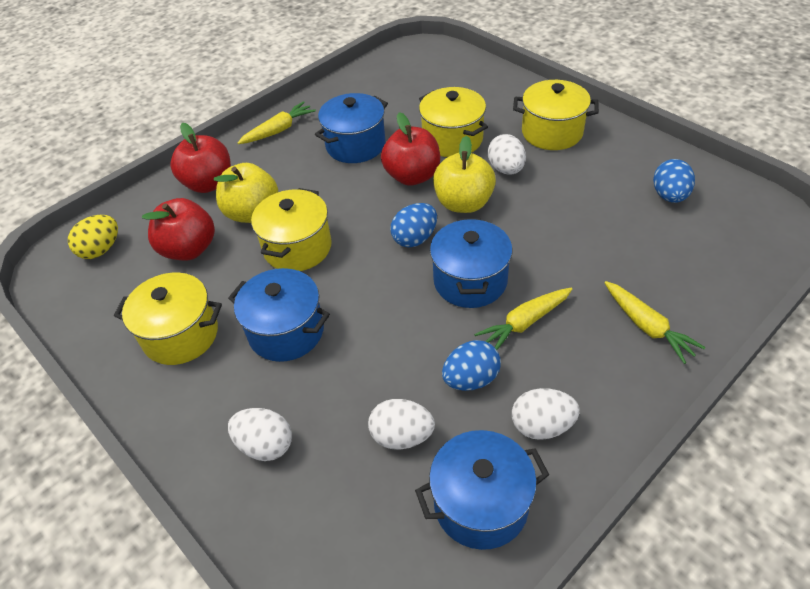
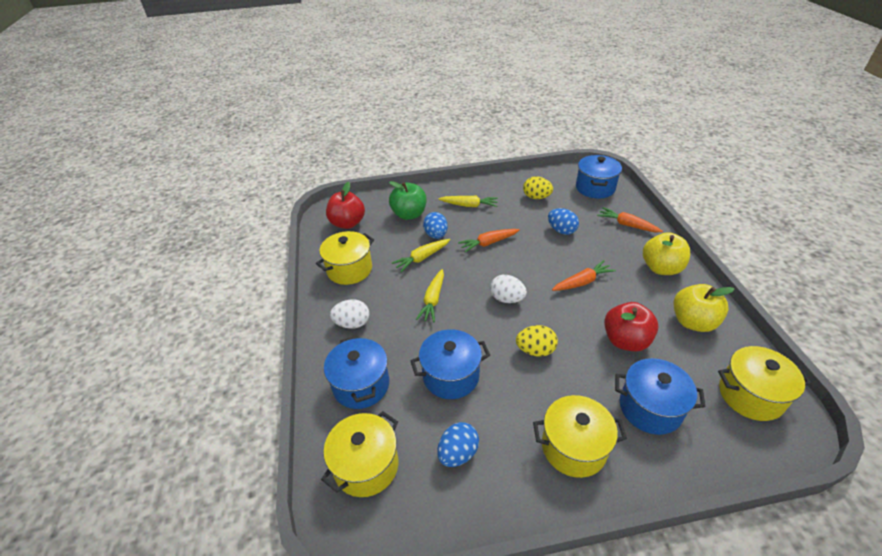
green apple: none = 0 -> [389,181,427,220] = 1
orange carrot: none = 0 -> [458,229,520,253] [552,260,616,291] [597,207,663,232] = 3
red apple: [142,198,215,261] [170,123,231,193] [381,112,440,186] = 3 -> [326,182,365,229] [604,302,659,352] = 2
white egg: [228,408,292,461] [368,399,435,450] [488,134,526,175] [512,388,580,440] = 4 -> [330,299,369,329] [490,275,527,303] = 2
yellow egg: [68,215,118,259] = 1 -> [516,325,558,357] [523,176,553,199] = 2

